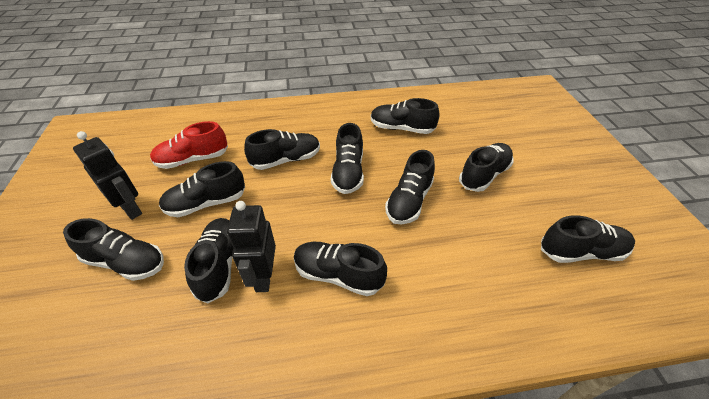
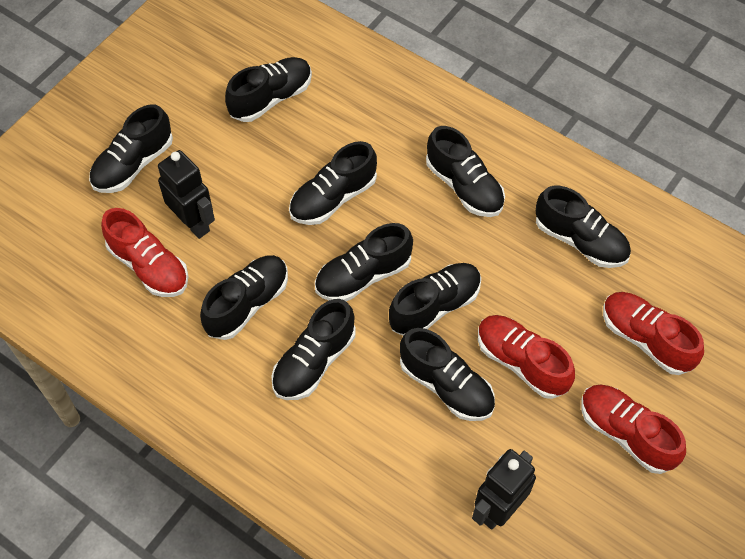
red shoe: [150,121,228,169] = 1 -> [101,208,189,297] [478,315,575,399] [581,385,686,474] [603,292,704,375] = 4

